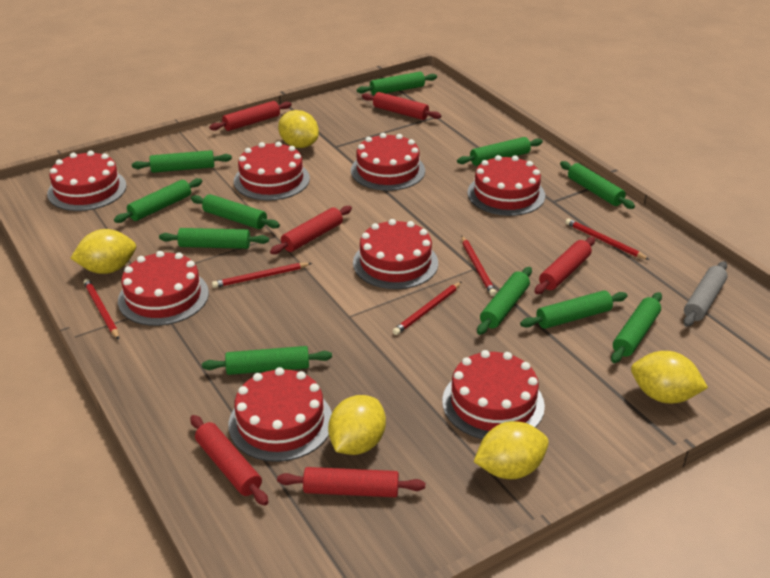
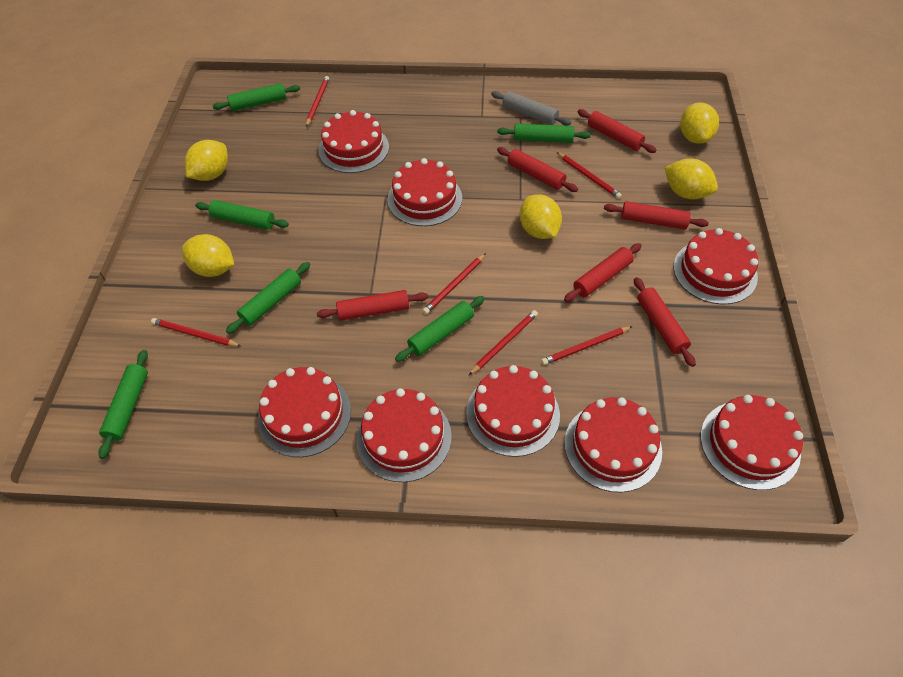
green rolling pin: [114,178,202,223] [132,150,232,173] [159,228,269,249] [191,194,280,229] [202,346,332,375] [357,72,437,95] [457,137,543,166] [477,267,532,335] [520,290,628,329] [560,161,635,209] [611,292,662,363] = 11 -> [98,350,148,459] [195,200,289,230] [213,83,300,111] [226,262,310,334] [395,296,485,362] [497,123,591,143] = 6
red pencil: [83,279,119,340] [212,263,312,288] [393,282,462,335] [461,236,496,296] [565,218,650,260] = 5 -> [151,318,241,347] [306,76,329,127] [423,253,486,314] [469,310,538,375] [541,326,633,365] [557,152,622,199] = 6

